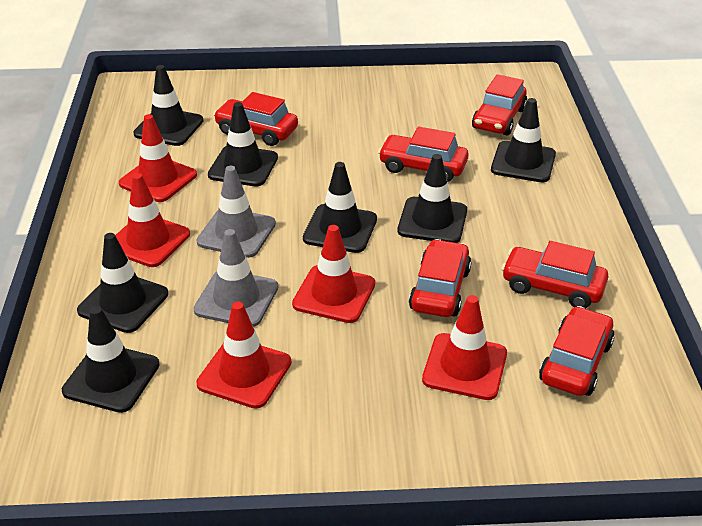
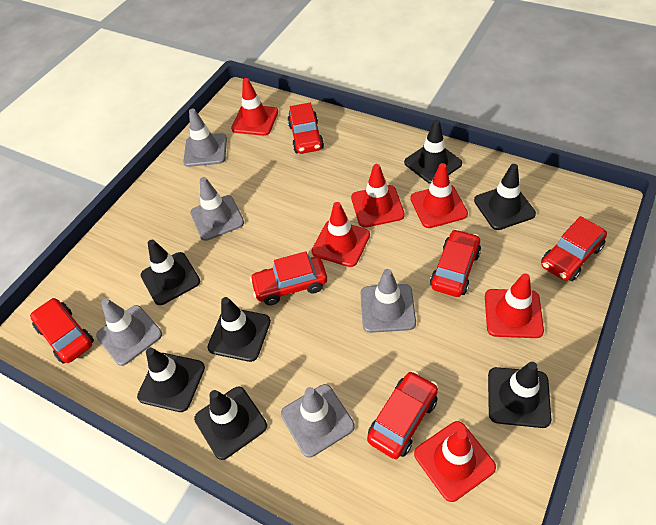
grey traffic cone: [193,229,278,327] [197,166,276,258] = 2 -> [96,298,162,366] [183,109,227,167] [190,177,244,241] [281,384,355,457] [360,269,416,333] = 5
red traffic cone: [115,173,190,267] [119,114,197,202] [196,302,291,409] [292,225,375,323] [422,295,507,400] = 5 -> [231,78,278,136] [312,202,370,267] [351,164,405,228] [410,163,468,228] [414,421,496,502] [485,273,544,338] = 6

